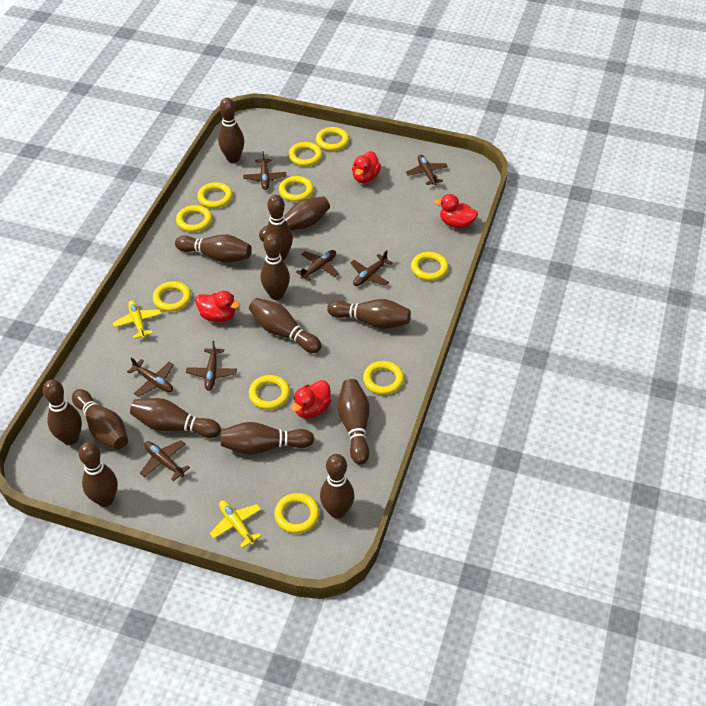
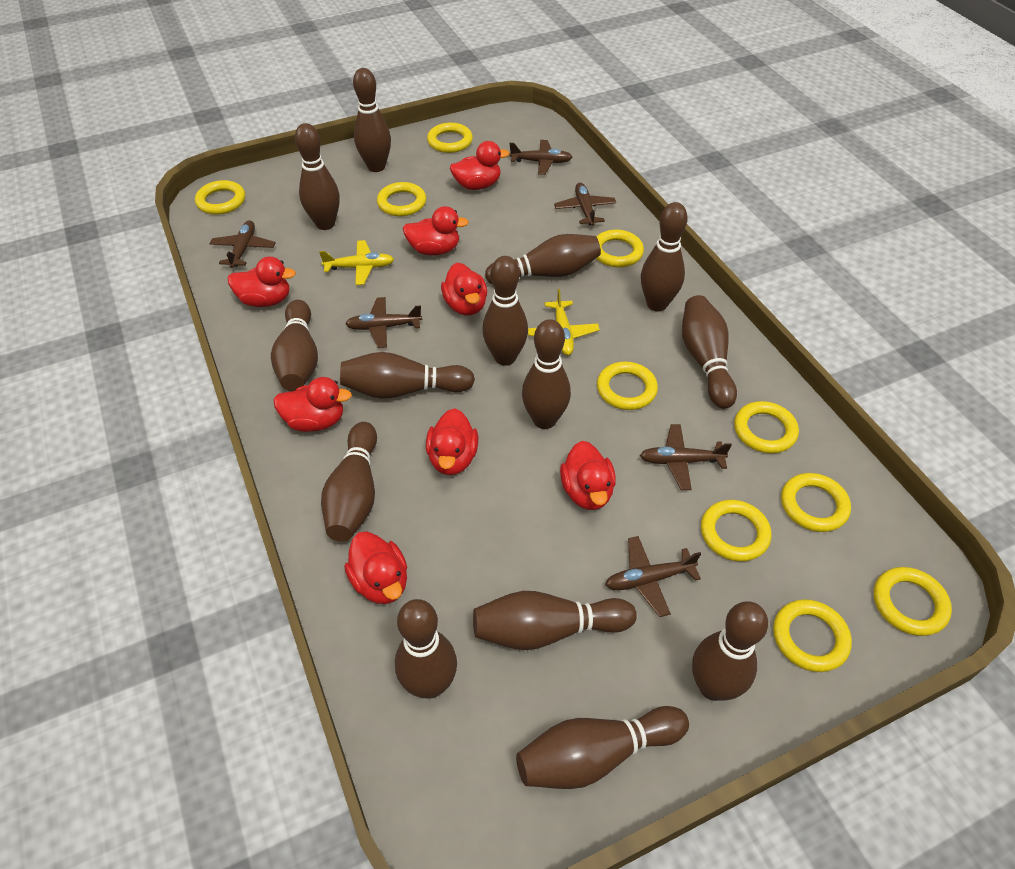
brown plane: [127,357,174,397] [140,440,190,481] [186,341,237,391] [243,151,286,190] [296,250,339,281] [350,250,393,286] [406,155,448,185] = 7 -> [209,220,276,268] [345,297,422,348] [509,140,572,175] [554,183,616,226] [605,536,701,617] [640,424,732,490] = 6
red duck: [195,291,240,322] [291,380,331,418] [352,151,381,183] [434,194,478,228] = 4 -> [228,256,296,307] [273,377,352,432] [344,532,407,604] [403,206,469,255] [426,408,478,475] [441,263,487,316] [450,141,509,190] [560,441,616,510] = 8

